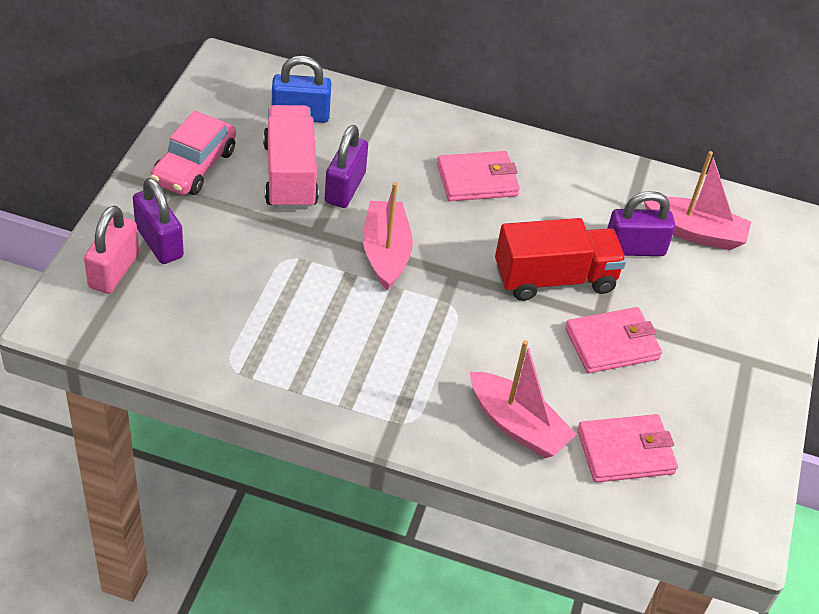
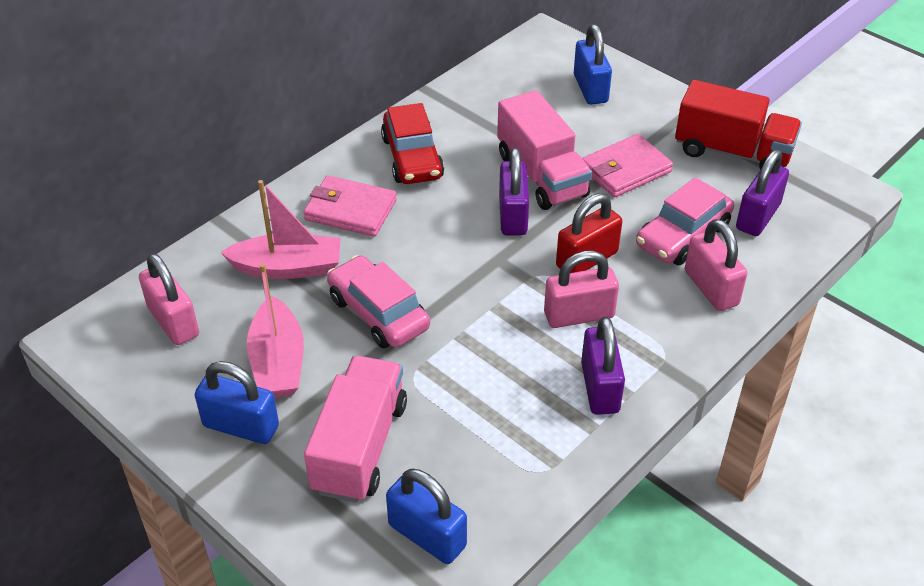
blue padlock: [272,56,331,123] = 1 -> [195,361,279,444] [386,469,467,564] [574,24,612,105] = 3
pink boat: [363,182,413,291] [470,340,577,458] [644,151,751,250] = 3 -> [220,180,341,279] [247,263,304,398] = 2
pink car: [150,110,236,195] = 1 -> [327,255,430,348] [636,177,734,265] = 2
pink padlock: [84,205,139,294] = 1 -> [139,253,199,345] [544,251,619,328] [685,219,747,311] = 3
pink truck: [263,105,319,210] = 1 -> [304,356,407,503] [497,90,592,210] = 2
pink wallet: [437,151,520,201] [565,307,662,373] [577,414,678,483] = 3 -> [304,175,397,237] [582,134,673,197] = 2
red car: none = 0 -> [381,103,444,184] = 1
red padlock: none = 0 -> [556,193,622,273] = 1

